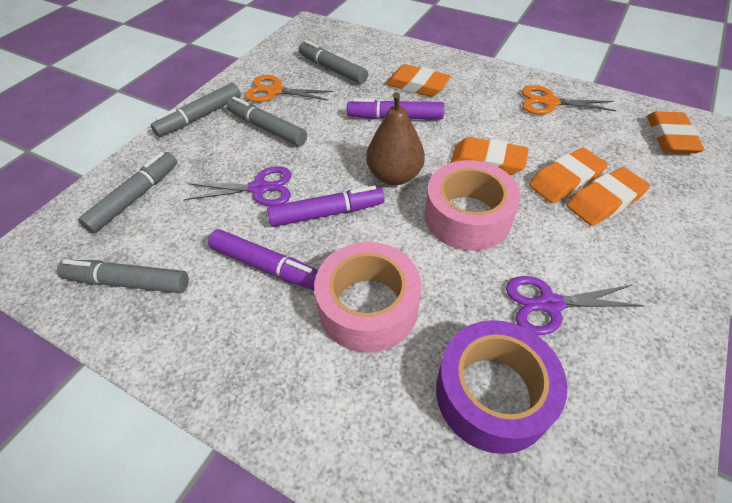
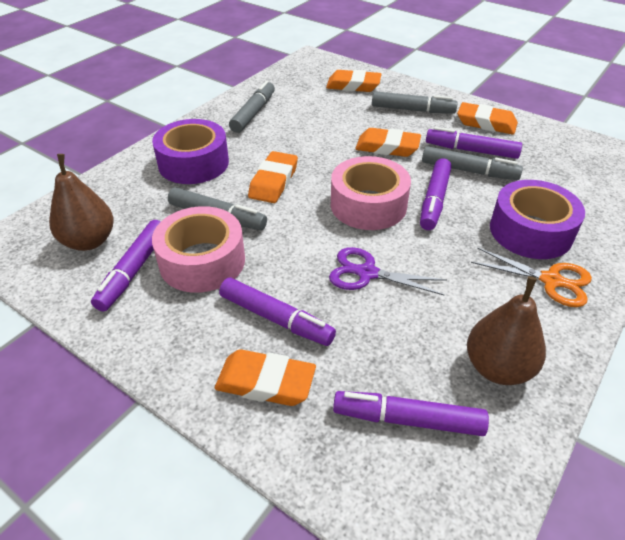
brown pear: [366,92,425,185] = 1 -> [49,154,114,251] [467,276,546,385] = 2
grey marker: [57,259,189,293] [78,152,177,233] [151,83,241,137] [227,97,307,146] [299,40,368,84] = 5 -> [168,187,267,230] [229,81,275,133] [372,91,458,114] [422,146,523,180] = 4
orange scissors: [245,75,333,102] [522,85,617,114] = 2 -> [471,247,592,307] = 1
purple marker: [208,229,318,291] [267,186,385,227] [347,98,444,119] = 3 -> [91,220,161,311] [219,277,336,346] [333,391,489,436] [420,158,452,230] [426,127,522,159] = 5
purple scissors: [185,166,292,206] [506,276,644,335] = 2 -> [329,247,447,295] = 1
purple tape: [436,320,567,454] = 1 -> [152,119,229,184] [490,180,585,259] = 2

